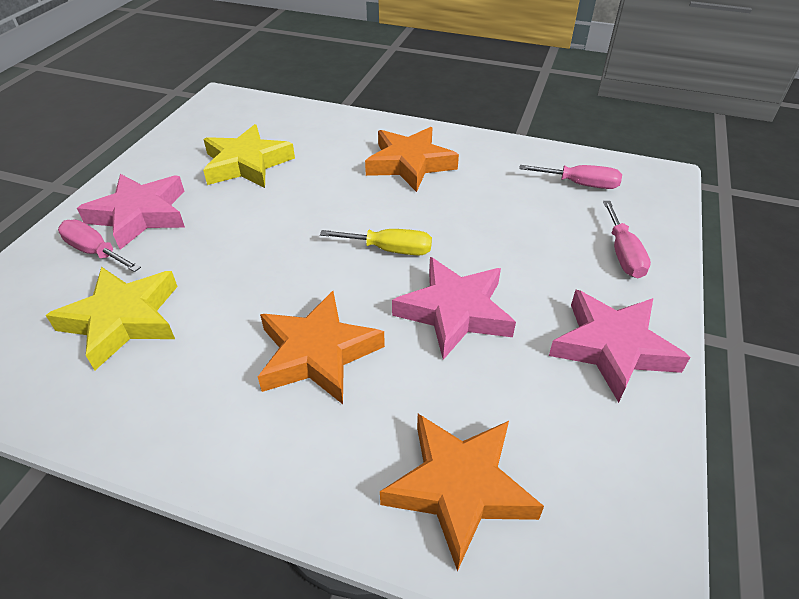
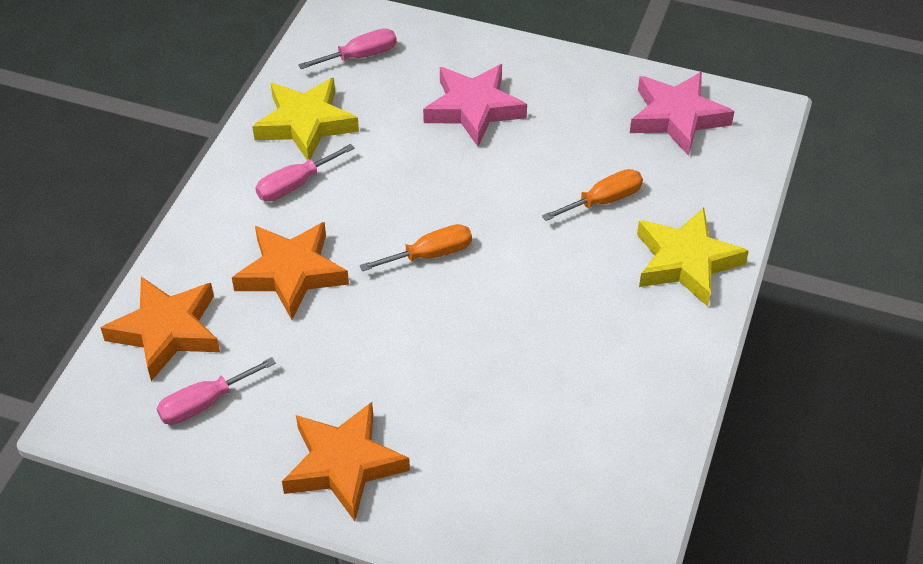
orange screwdriver: none = 0 -> [360,224,472,271] [542,169,643,221] = 2
pink star: [77,174,185,250] [392,257,516,360] [549,290,690,403] = 3 -> [423,64,527,146] [630,72,735,156] = 2
yellow screwdriver: [320,229,432,255] = 1 -> none = 0

